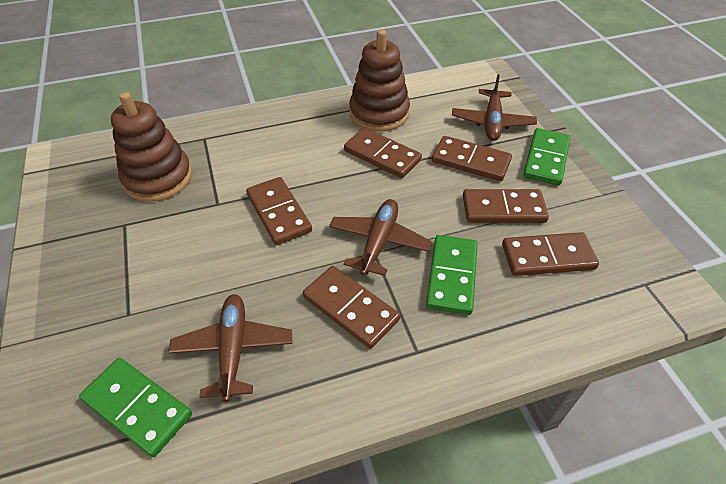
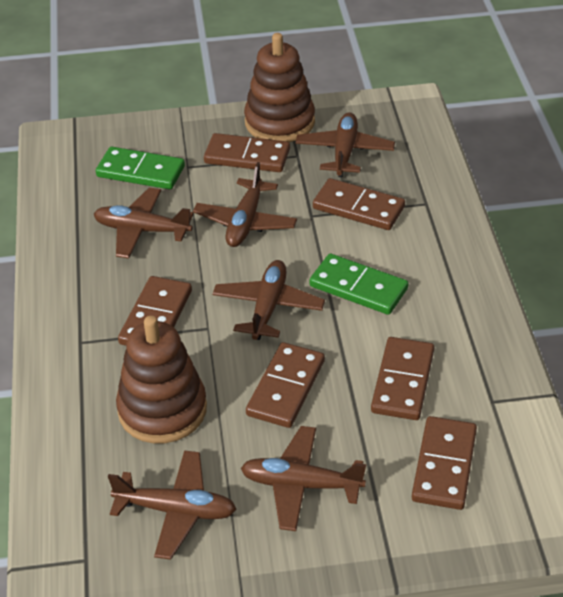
brown plane: [168,294,292,402] [329,199,432,276] [452,74,537,141] = 3 -> [94,188,194,259] [108,450,236,560] [193,162,297,247] [212,260,325,340] [241,426,366,531] [295,112,395,177] = 6
green domino: [79,358,192,457] [426,235,478,315] [523,128,571,186] = 3 -> [96,147,185,189] [309,253,408,315] = 2

